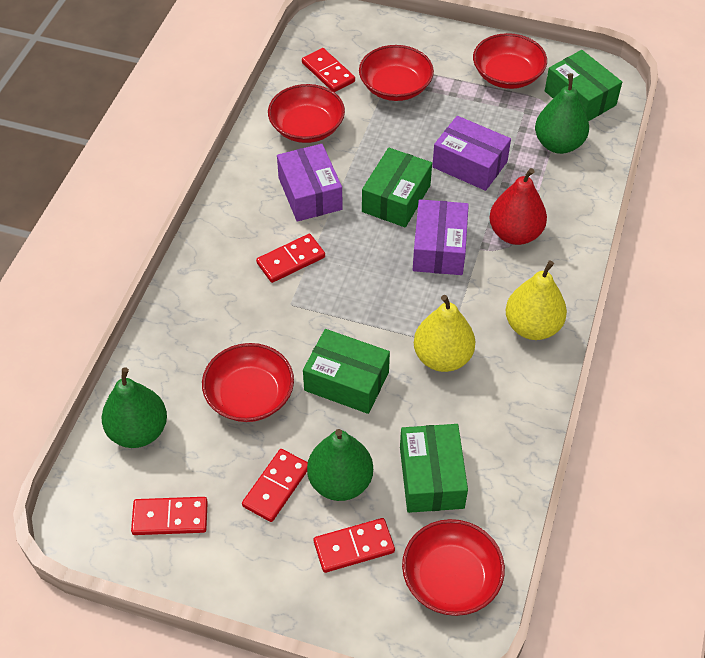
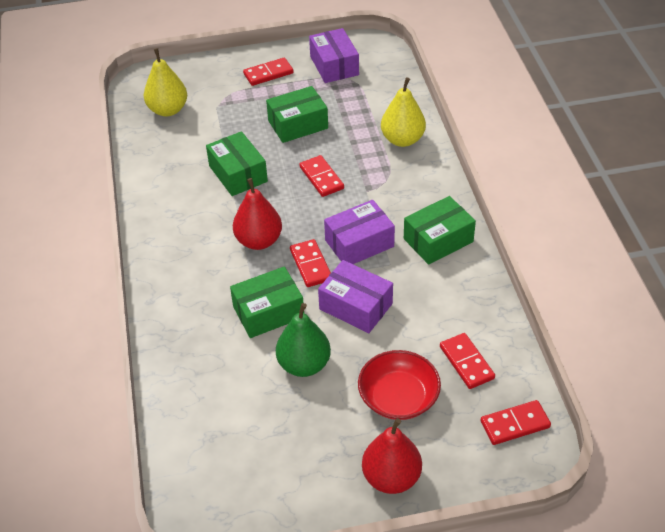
green pear: [102,368,167,448] [307,429,373,501] [535,73,589,154] = 3 -> [276,303,331,377] = 1
red bowl: [202,343,294,422] [268,84,345,143] [359,45,434,101] [402,519,505,616] [473,33,547,89] = 5 -> [358,350,441,420] = 1
red pear: [489,168,547,245] = 1 -> [233,178,282,250] [362,418,422,494] = 2

